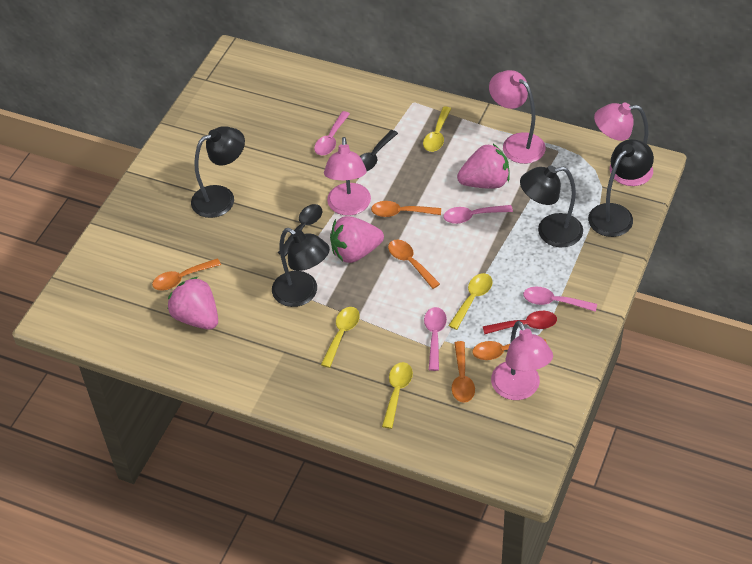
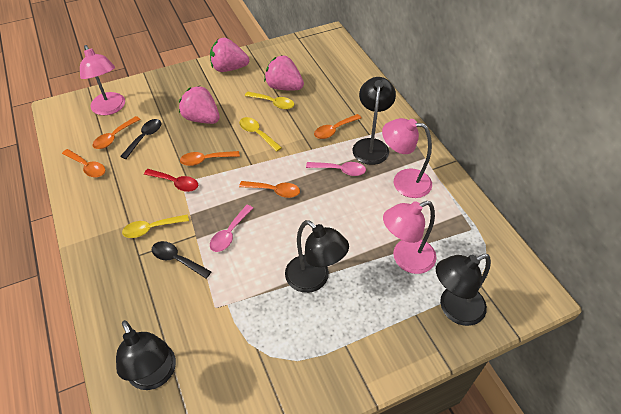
pink lamp: [324,137,371,216] [489,70,546,164] [491,321,553,400] [594,102,653,186] = 4 -> [80,45,125,115] [382,118,432,198] [383,201,436,274] = 3
pink spoon: [314,111,350,155] [424,307,447,371] [443,205,513,224] [523,287,597,312] = 4 -> [210,205,253,252] [306,162,366,176] = 2
yellow spoon: [321,307,360,368] [382,362,413,429] [423,106,451,152] [448,273,493,330] = 4 -> [122,214,189,238] [239,117,282,152] [245,91,294,109] = 3

